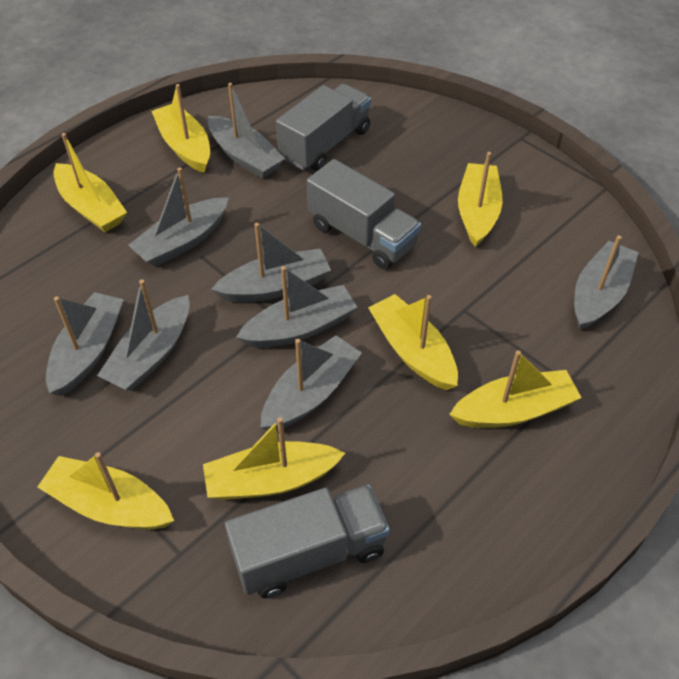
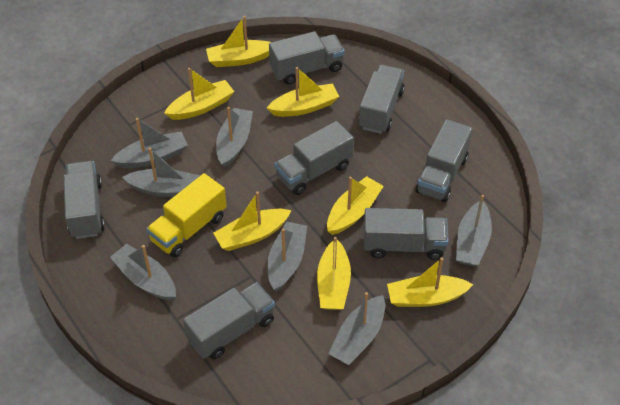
grey boat: [46,292,124,396] [97,279,190,391] [128,167,229,267] [208,83,285,179] [211,223,331,302] [236,266,357,348] [260,335,362,430] [574,236,639,330] = 8 -> [110,244,176,301] [111,118,188,168] [122,147,201,197] [216,107,253,168] [268,221,307,292] [328,292,385,365] [456,195,492,267] = 7
grey truck: [225,485,390,599] [276,84,371,171] [307,159,421,269] = 3 -> [63,161,105,239] [183,282,275,359] [269,31,345,84] [274,121,354,195] [359,65,405,134] [364,208,449,260] [415,119,473,202] = 7
yellow truck: none = 0 -> [146,173,227,257] = 1

